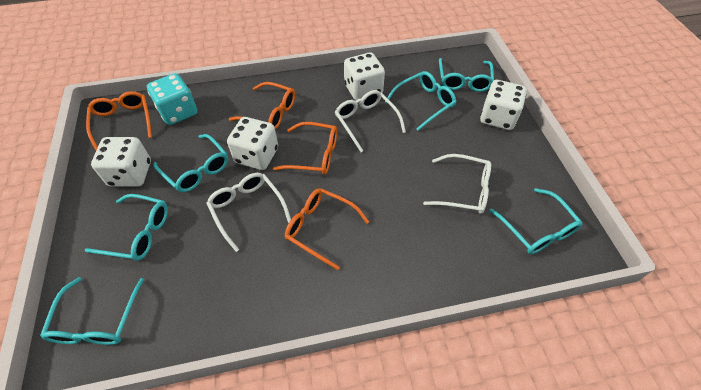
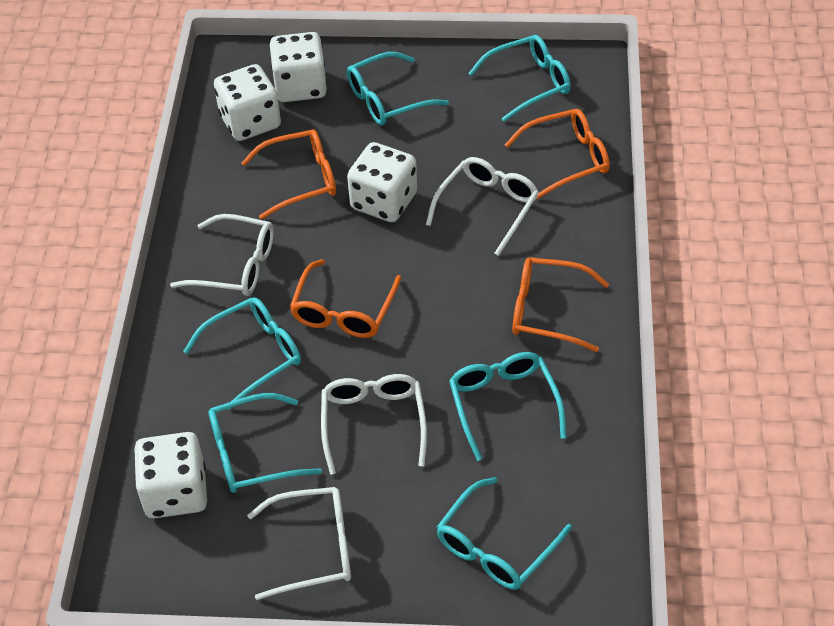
turquoise dice: [147,73,198,125] = 1 -> none = 0
white glasses: [206,173,291,252] [335,90,406,152] [423,154,491,214] = 3 -> [170,214,274,296] [247,487,351,600] [321,374,427,475] [426,157,539,256] = 4

